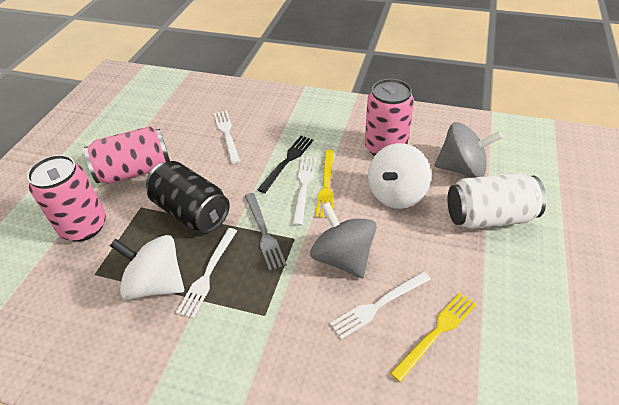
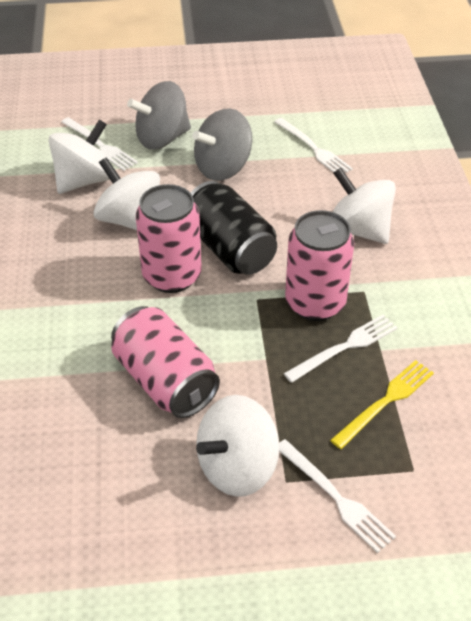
black fork: [258,136,313,193] = 1 -> none = 0
grey fork: [245,193,287,271] = 1 -> none = 0
white can: [448,173,546,229] = 1 -> none = 0
white spinning top: [110,235,184,300] [368,143,431,209] = 2 -> [48,120,110,194] [93,157,160,230] [196,395,279,497] [333,168,396,244] = 4
yellow fork: [315,150,334,218] [390,292,476,382] = 2 -> [330,360,434,449] = 1

